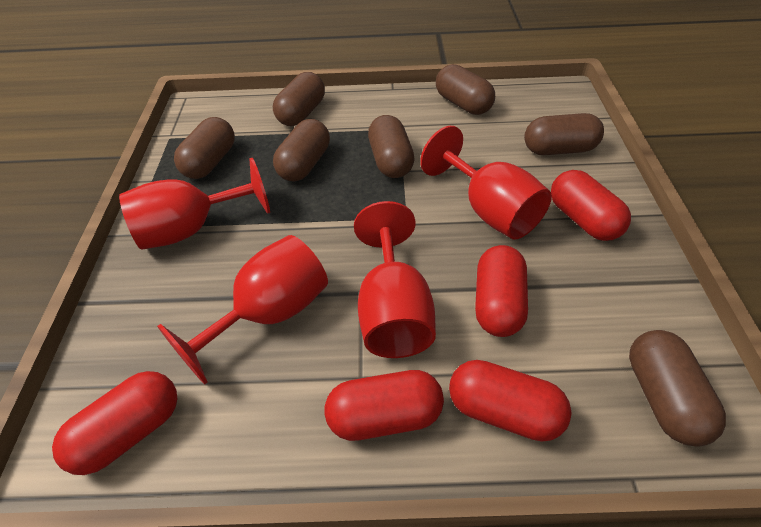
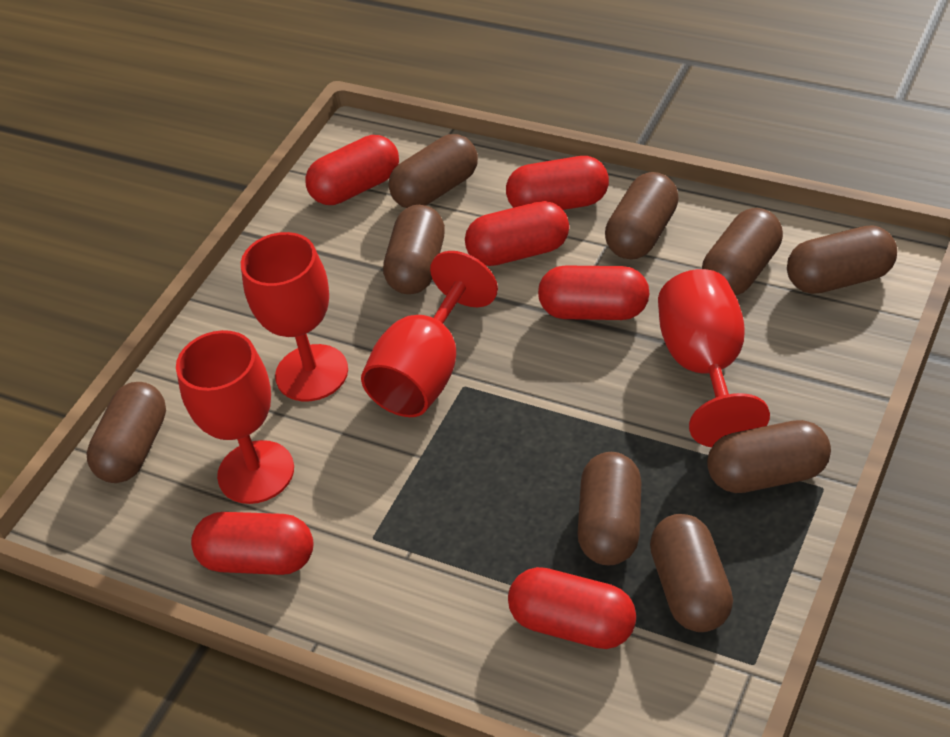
brown capsule: [174,117,235,179] [273,72,325,126] [273,119,330,181] [368,115,415,178] [436,64,495,115] [524,113,604,155] [629,330,726,447] = 7 -> [86,382,166,483] [383,205,445,294] [388,134,478,208] [577,452,641,566] [605,172,679,259] [650,514,733,632] [702,208,783,296] [707,420,831,493] [787,225,897,294] = 9
red capsule: [52,371,178,475] [325,370,444,441] [449,360,571,442] [475,245,528,337] [551,170,631,241] = 5 -> [191,512,313,575] [305,135,399,205] [465,201,569,266] [506,156,609,210] [508,567,636,649] [538,266,650,320] = 6

